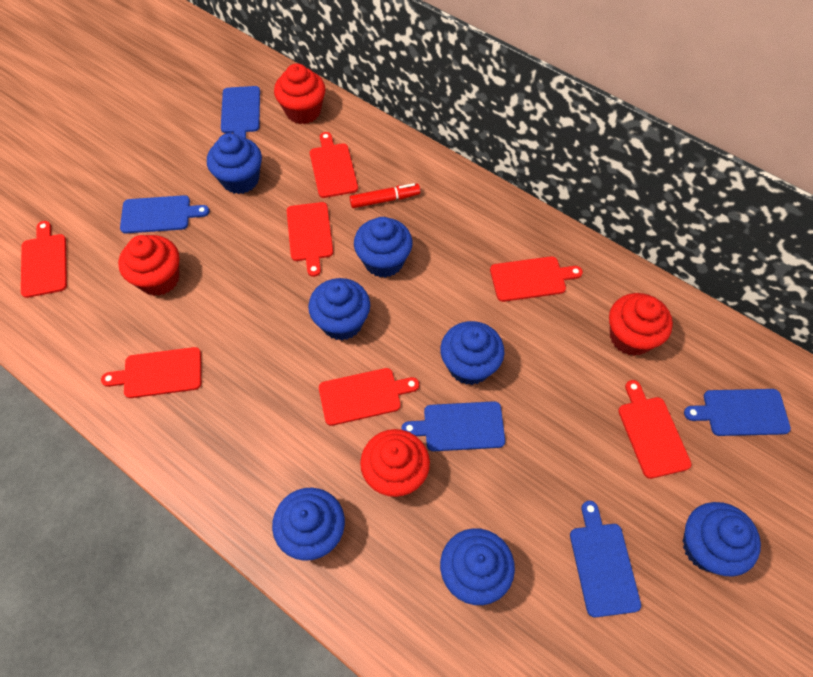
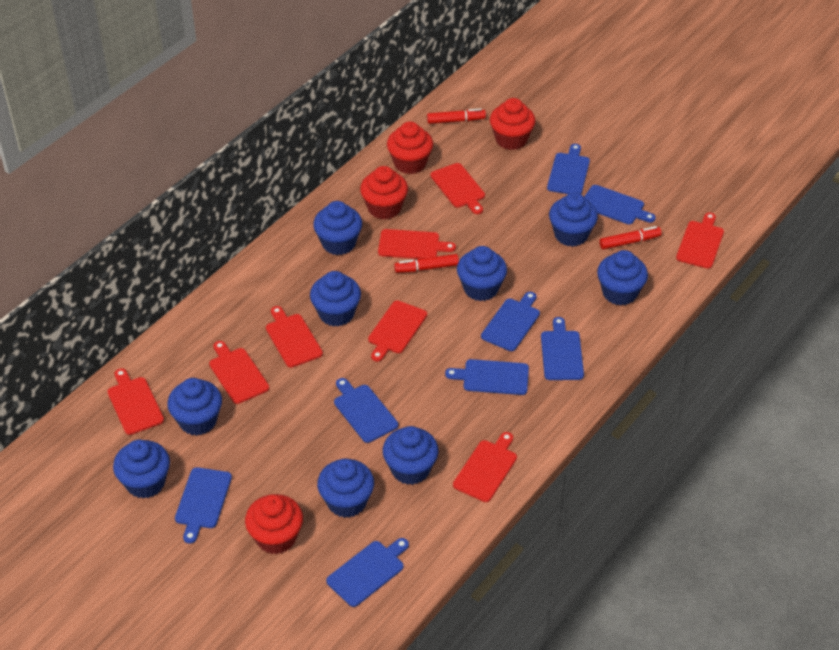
blue cupcake: [207,133,262,194] [272,488,345,561] [308,278,370,340] [354,217,413,278] [440,321,505,385] [440,528,515,605] [683,502,761,577] = 7 -> [113,440,170,499] [167,378,222,436] [310,271,361,327] [313,201,362,255] [317,459,374,518] [383,426,439,485] [457,246,507,301] [549,192,598,247] [597,250,648,305] = 9
blue cutting board: [120,195,209,234] [221,86,260,138] [402,401,505,451] [570,501,641,618] [684,389,791,436] = 5 -> [175,467,232,543] [326,538,409,607] [334,378,398,443] [445,359,529,395] [481,292,540,351] [541,317,584,380] [547,144,590,194] [584,185,656,224] = 8
red cutting board: [21,221,67,298] [101,347,201,398] [287,202,333,277] [310,132,358,198] [319,368,419,426] [490,256,583,302] [618,380,692,479] = 7 -> [107,368,164,435] [209,341,269,404] [266,306,323,368] [368,300,427,362] [378,229,456,259] [430,163,485,214] [453,432,517,502] [676,212,724,269] = 8
red marker: [350,183,420,208] = 1 -> [394,254,459,273] [427,108,486,124] [599,226,661,250] = 3

